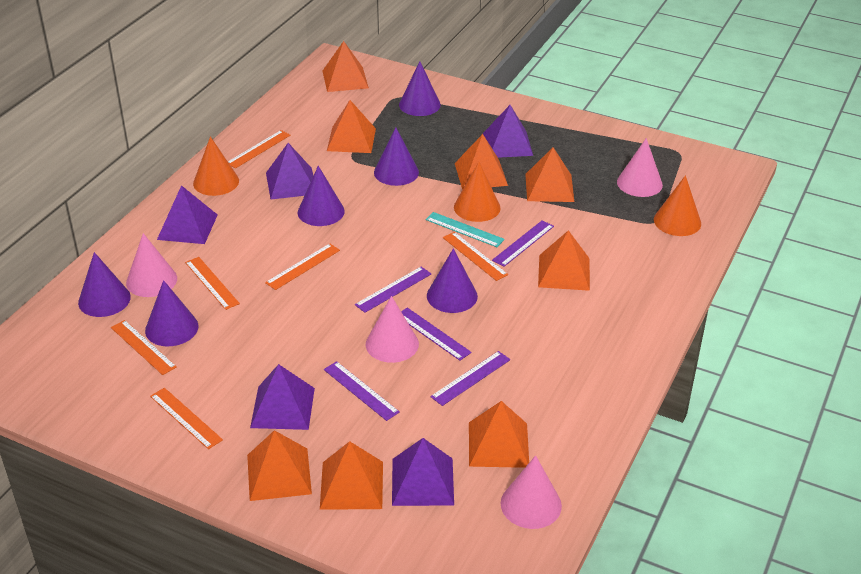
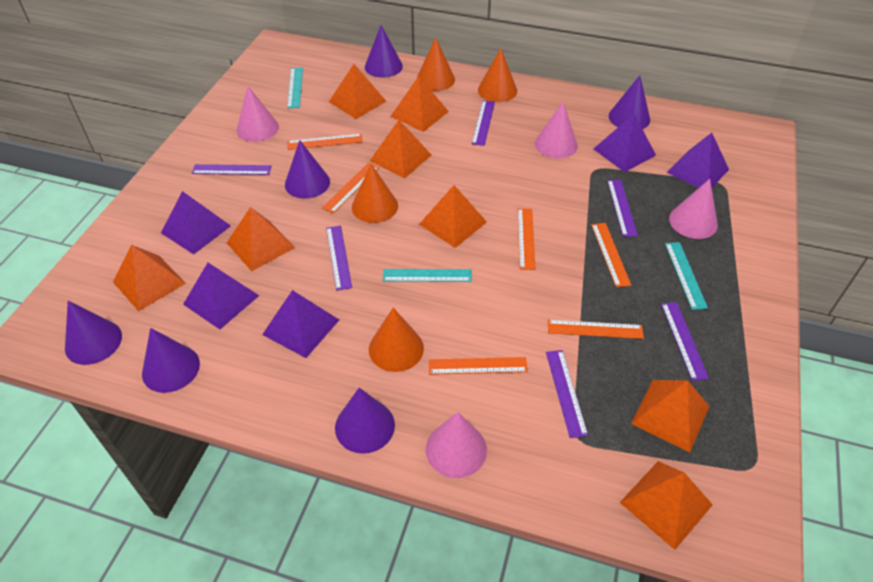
orange cone: [193,136,239,196] [454,162,501,222] [654,175,701,236] = 3 -> [352,164,398,223] [369,308,424,372] [416,37,455,91] [478,48,517,102] = 4
purple ruler: [324,361,400,421] [355,267,431,313] [401,308,472,361] [430,351,510,406] [492,220,554,267] = 5 -> [192,164,271,175] [326,226,352,291] [472,100,495,146] [546,350,588,438] [607,180,638,237] [661,302,709,381] = 6
turquoise ruler: [426,212,505,247] = 1 -> [287,67,303,108] [383,269,472,282] [665,242,708,310] = 3

